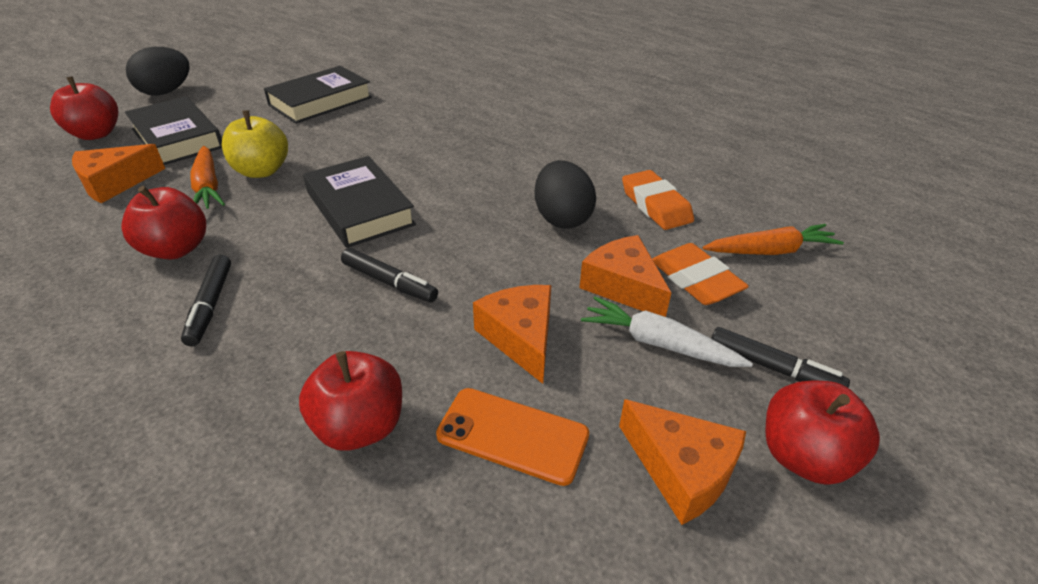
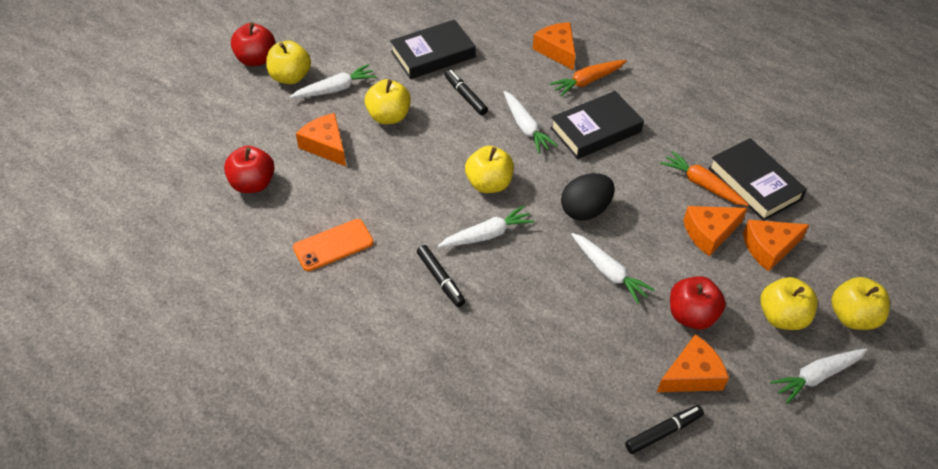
black egg: [126,47,189,96] [534,160,596,229] = 2 -> [561,173,615,221] = 1
orange cheese: [72,144,165,203] [473,285,552,384] [579,235,671,317] [619,399,746,525] = 4 -> [296,113,346,166] [533,22,576,70] [657,334,729,392] [684,206,747,256] [743,220,809,272] = 5
orange eraser: [622,170,694,230] [652,243,749,305] = 2 -> none = 0
red apple: [50,76,118,140] [121,186,206,259] [299,351,402,451] [765,381,880,485] = 4 -> [224,146,275,193] [231,22,275,66] [670,276,726,329] = 3
white carrot: [581,296,753,367] = 1 -> [290,64,377,98] [438,205,534,247] [504,91,558,153] [571,233,655,304] [770,349,867,404] = 5
yellow apple: [222,110,288,178] = 1 -> [266,41,311,84] [365,79,411,124] [465,146,514,193] [760,277,818,330] [831,277,890,330] = 5

